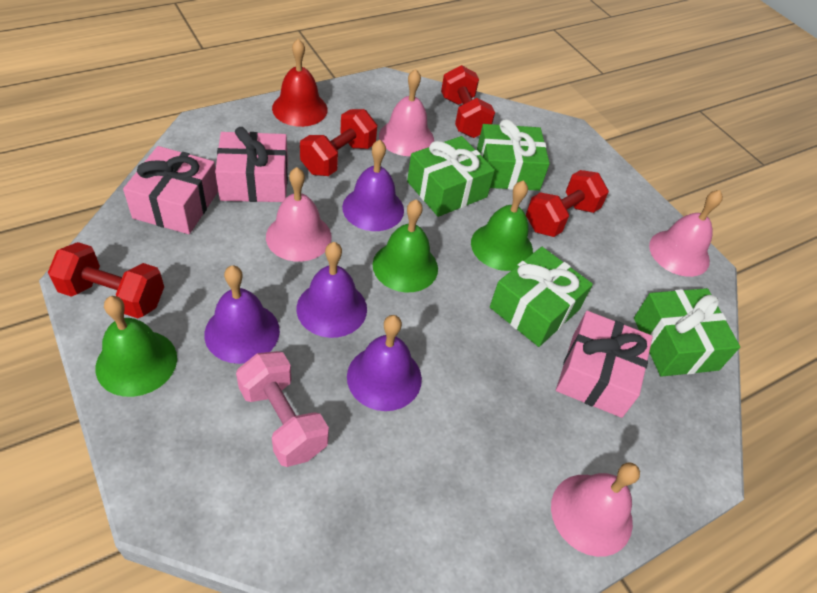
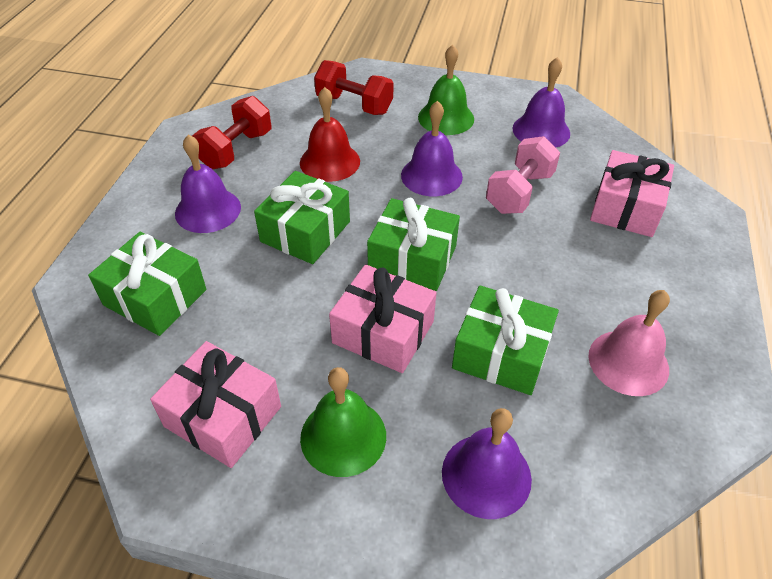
green bell: [95,296,177,397] [373,199,438,292] [471,180,533,271] = 3 -> [300,367,386,477] [418,45,474,135] = 2
pink bell: [266,167,332,262] [379,69,434,156] [551,462,640,557] [649,190,723,277] = 4 -> [588,290,670,396] = 1
red dumbbell: [48,242,164,318] [300,109,377,176] [441,65,495,138] [526,170,609,237] = 4 -> [192,96,272,169] [314,60,394,115] = 2

